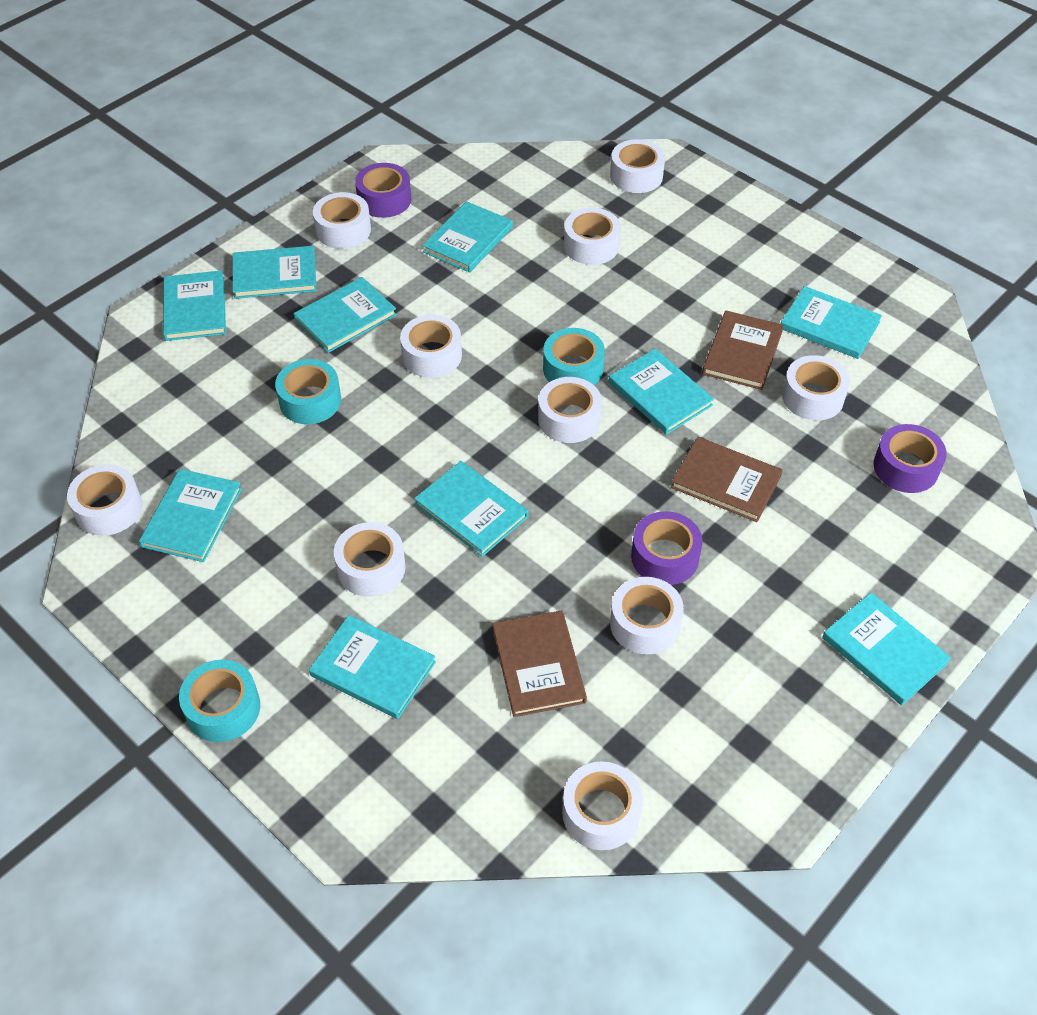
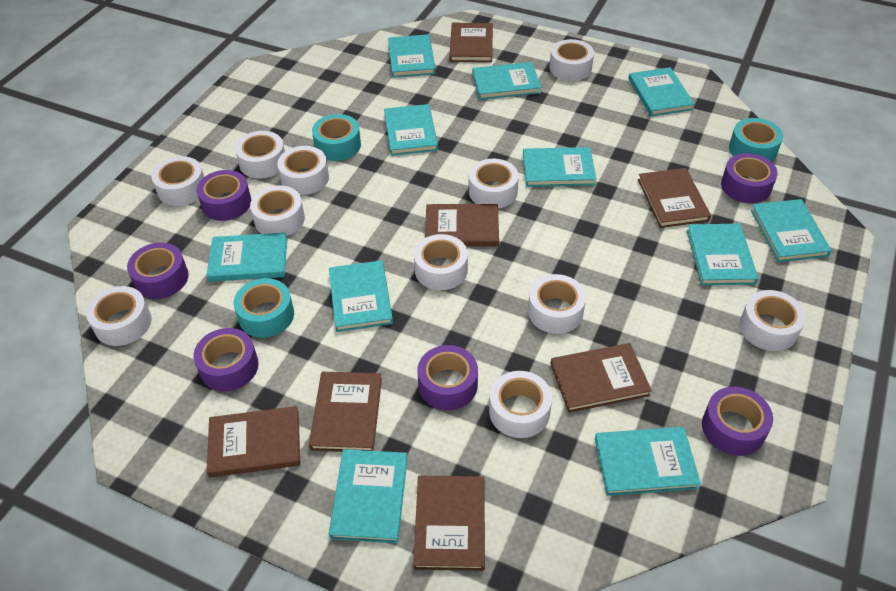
brown book: [492,611,587,717] [671,437,783,522] [702,311,784,390] = 3 -> [207,406,300,477] [309,372,382,452] [413,476,485,571] [425,204,499,247] [449,23,493,62] [550,343,652,413] [638,168,711,228] = 7
purple tape: [355,163,411,218] [631,511,703,585] [873,424,947,493] = 3 -> [127,243,189,299] [194,328,259,391] [196,170,251,221] [417,345,478,410] [702,387,773,456] [721,153,778,203] = 6
turquoise book: [139,469,242,562] [163,270,226,341] [233,246,317,299] [294,277,397,353] [309,615,436,719] [414,461,528,557] [422,201,513,273] [609,349,714,435] [781,286,882,359] [822,593,951,705] = 10 -> [206,233,288,282] [329,260,393,332] [329,449,408,543] [384,104,438,156] [388,34,436,78] [472,62,541,100] [523,147,596,187] [595,427,701,496] [628,67,695,116] [687,224,758,285] [751,199,832,262] = 11
white tape: [67,464,142,536] [313,192,371,249] [334,522,406,597] [400,315,462,378] [538,377,602,443] [562,761,643,850] [564,208,621,265] [610,139,665,193] [610,577,684,654] [782,355,850,420] = 10 -> [86,286,152,346] [151,156,204,206] [235,131,285,179] [250,185,305,236] [277,146,329,195] [414,234,468,290] [469,159,519,209] [489,371,552,438] [528,274,586,334] [549,39,594,81] [739,290,806,351] = 11

